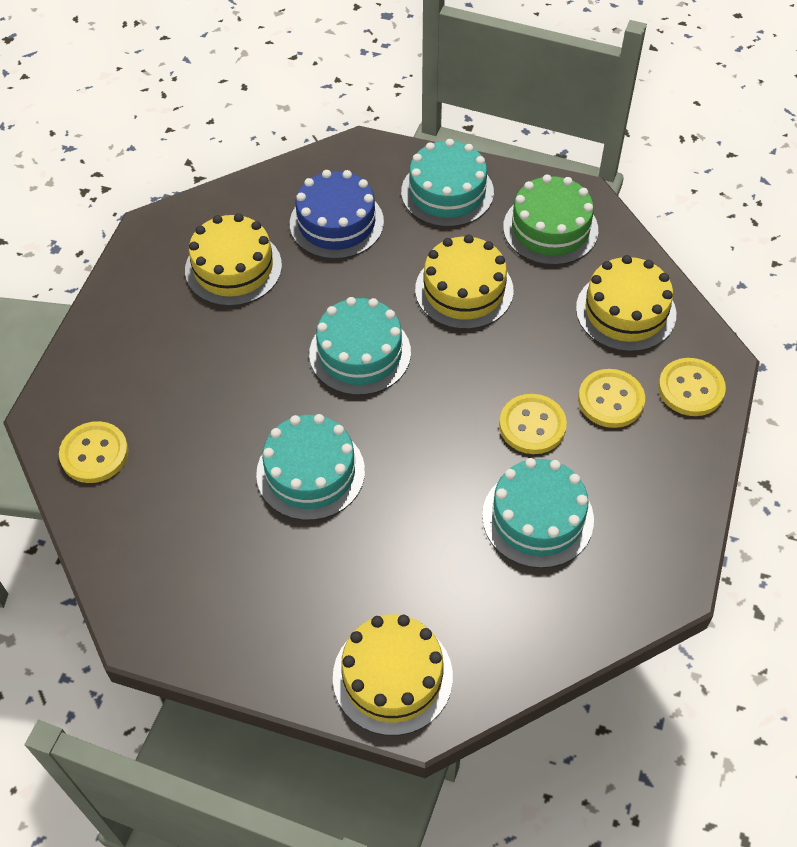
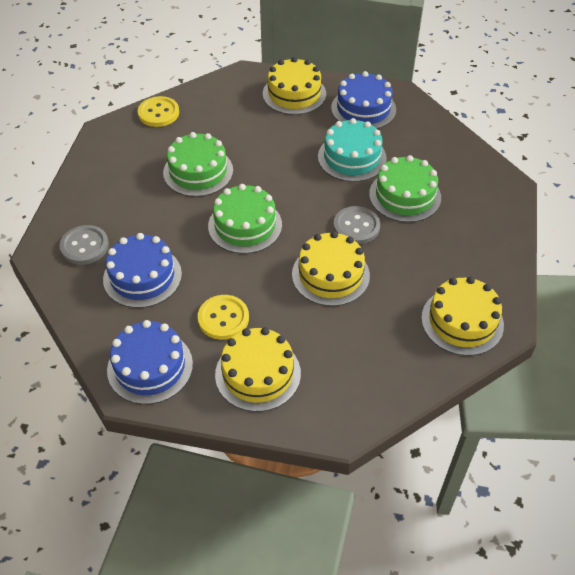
blue cake: [290,170,384,259] = 1 -> [103,233,182,308] [107,320,193,404] [331,71,396,129] = 3
green cake: [503,175,598,265] = 1 -> [163,132,233,197] [208,184,282,254] [369,155,441,222] = 3
grey button: none = 0 -> [60,225,109,265] [333,206,380,244] = 2
turquoise cake: [256,414,365,520] [309,297,411,395] [401,139,494,227] [482,458,594,568] = 4 -> [318,118,387,182] = 1
yellow button: [59,421,129,483] [499,394,567,454] [578,369,645,428] [658,358,726,416] = 4 -> [138,96,179,127] [198,295,249,340] = 2

